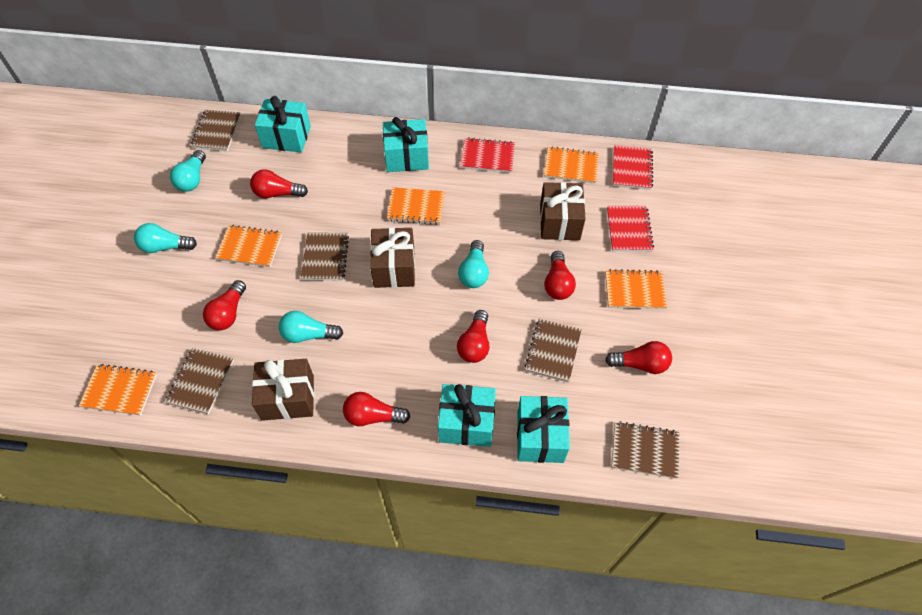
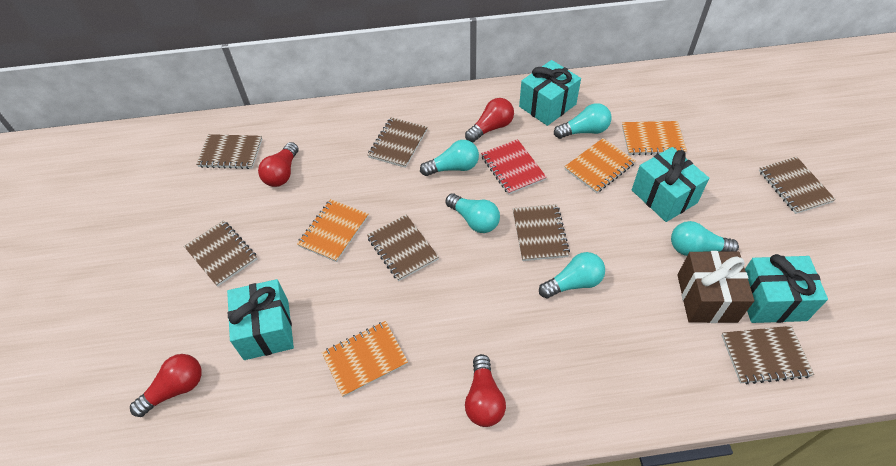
brown gift: [252,359,314,421] [370,227,415,288] [540,182,586,240] = 3 -> [677,251,754,323] = 1
brown notebook: [165,348,234,414] [191,109,241,151] [301,232,349,281] [524,319,582,382] [611,421,679,479] = 5 -> [184,220,257,287] [196,134,262,169] [367,215,439,281] [368,117,427,168] [513,204,570,261] [722,326,814,384] [759,157,836,214] = 7
orange notebook: [79,364,157,416] [215,225,282,267] [387,187,445,225] [544,146,599,184] [605,269,667,309] = 5 -> [297,199,368,262] [322,321,408,397] [564,138,636,193] [622,121,687,155] = 4
red light bulb: [203,280,246,330] [250,169,308,198] [343,392,410,426] [457,310,489,363] [544,251,576,300] [605,341,672,374] = 6 -> [130,354,202,417] [258,142,299,187] [465,98,514,143] [465,354,506,427] = 4
red notebook: [460,137,515,173] [607,205,654,252] [613,145,653,190] = 3 -> [481,139,547,194] = 1
turquoise light bulb: [134,223,197,253] [170,150,206,192] [279,311,343,343] [458,240,489,288] = 4 -> [420,140,479,176] [445,193,500,233] [539,252,605,299] [554,103,611,139] [671,221,739,256] = 5

